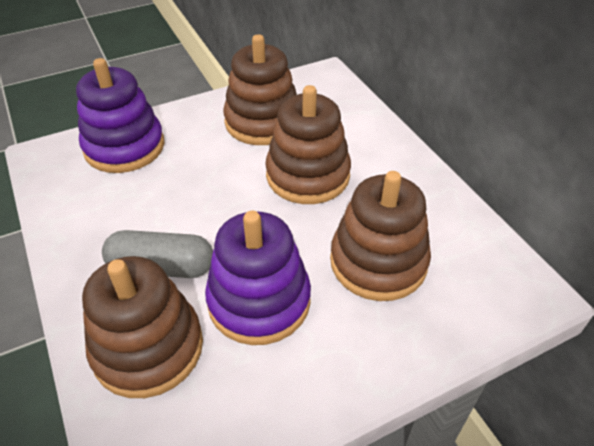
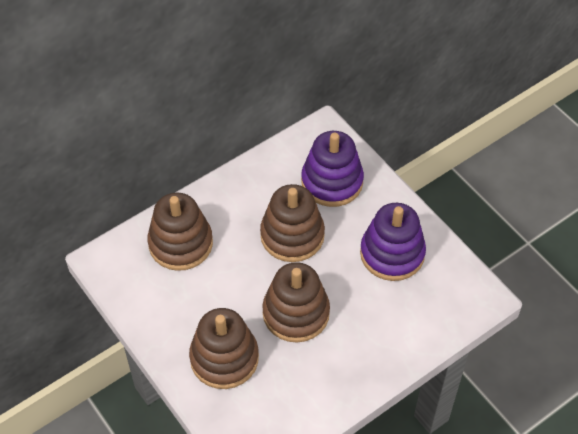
grey capsule: [102,230,213,278] = 1 -> none = 0

